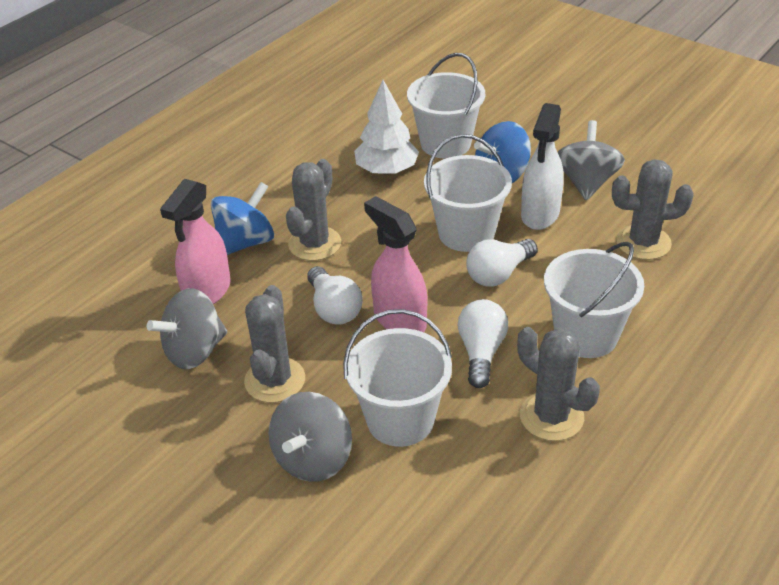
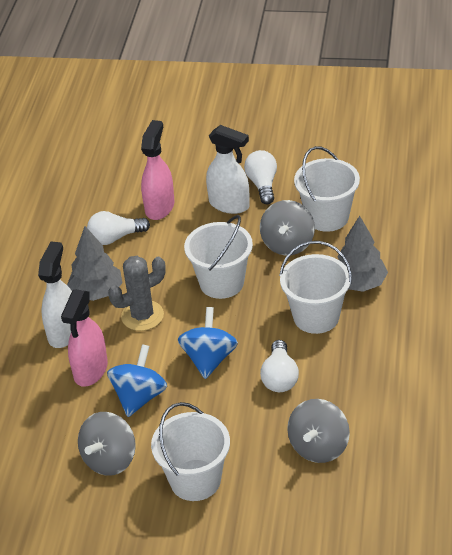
grey cactus: [244,285,305,403] [286,159,341,261] [517,327,600,441] [612,159,694,260] = 4 -> [108,256,166,331] = 1
grey tree: none = 0 -> [67,226,122,301] [337,216,388,292] = 2
white spray bottle: [521,103,564,230] = 1 -> [38,241,72,348] [206,125,250,214] = 2
white tree: [354,80,419,175] = 1 -> none = 0

